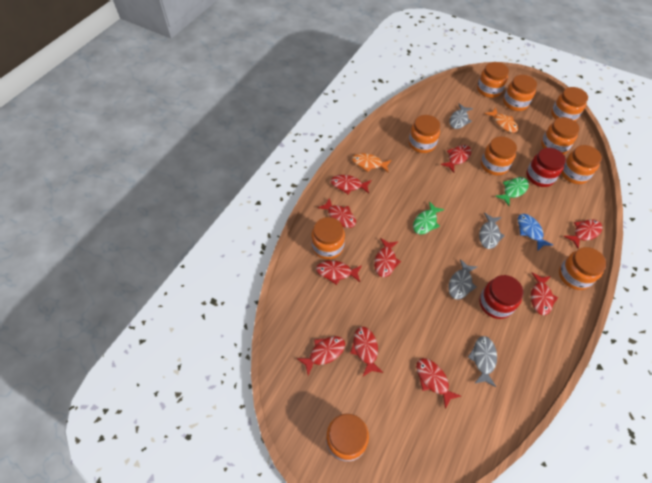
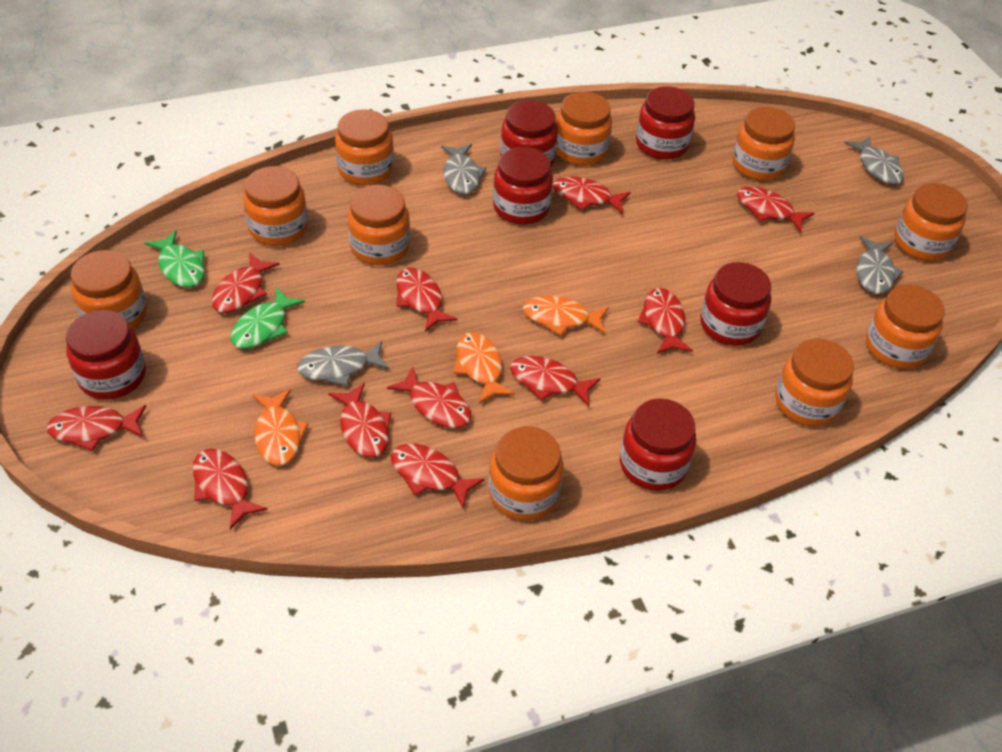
blue fish: [518,214,553,250] = 1 -> none = 0
orange fish: [352,153,392,172] [485,108,518,133] = 2 -> [252,389,309,466] [453,332,515,404] [523,296,609,336] = 3
red fish: [297,336,345,375] [316,260,362,285] [318,198,356,228] [330,175,371,194] [350,327,383,376] [374,238,401,277] [416,358,461,409] [440,145,471,172] [531,273,558,315] [564,219,602,249] = 10 -> [46,405,146,451] [193,449,268,530] [212,252,280,313] [328,383,391,457] [387,366,471,428] [391,444,485,508] [396,267,458,332] [510,356,601,407] [553,176,631,214] [638,288,693,354] [737,186,814,232] = 11
red jar: [479,275,523,319] [526,148,566,187] = 2 -> [66,310,146,399] [493,147,553,225] [500,100,558,168] [620,399,696,491] [636,86,695,160] [700,262,771,346] = 6

